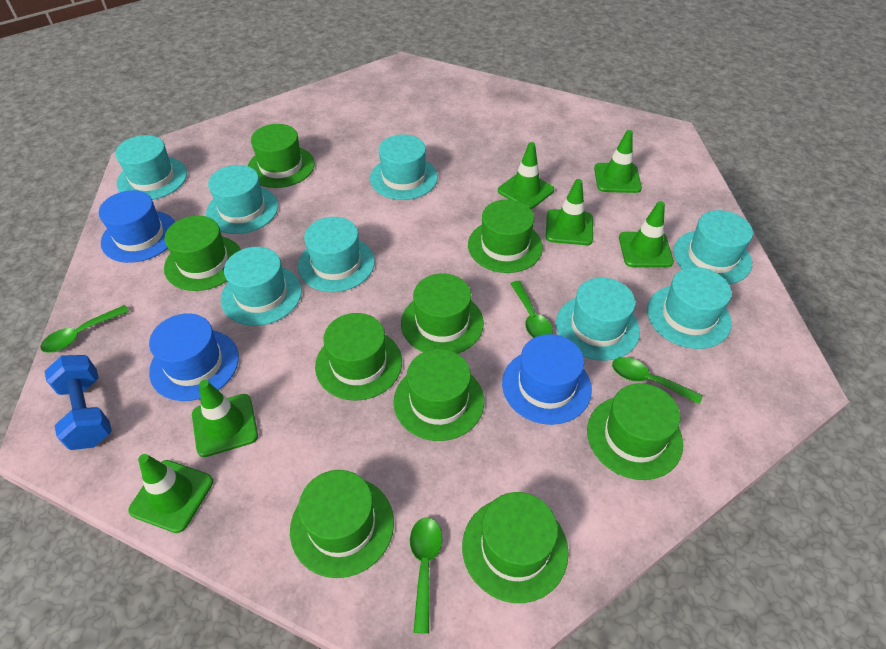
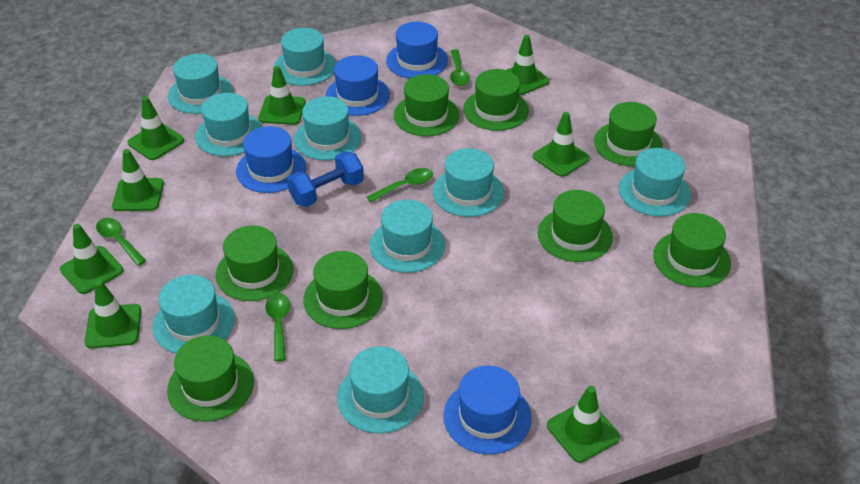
blue hat: [99,190,175,263] [149,313,239,401] [502,334,592,425] = 3 -> [236,126,306,193] [325,55,390,116] [386,22,448,79] [443,366,532,454] = 4
green hat: [164,216,241,291] [248,124,315,188] [290,470,394,578] [315,313,402,401] [394,349,484,441] [401,273,484,354] [462,492,569,603] [468,200,543,273] [587,383,683,480] = 9 -> [167,335,254,422] [216,226,294,301] [303,251,383,329] [394,74,460,136] [463,69,529,131] [538,190,613,262] [594,102,663,166] [653,213,731,288] = 8
green traffic cone: [128,454,213,533] [192,380,258,457] [498,142,554,209] [546,179,593,245] [594,130,642,193] [619,201,674,267] = 6 -> [60,224,124,294] [85,280,142,348] [112,149,164,211] [128,97,184,160] [259,66,306,125] [507,35,549,95] [533,112,590,177] [547,386,620,463] = 8
turquoise hat: [115,135,187,200] [206,165,278,234] [221,247,302,326] [298,217,375,292] [370,134,438,200] [556,277,640,361] [647,267,732,349] [674,210,753,284] = 8 -> [152,275,235,353] [168,54,233,114] [195,93,262,156] [274,28,336,86] [294,96,362,160] [337,346,424,433] [370,199,445,273] [433,148,504,217] [618,148,691,216] = 9

